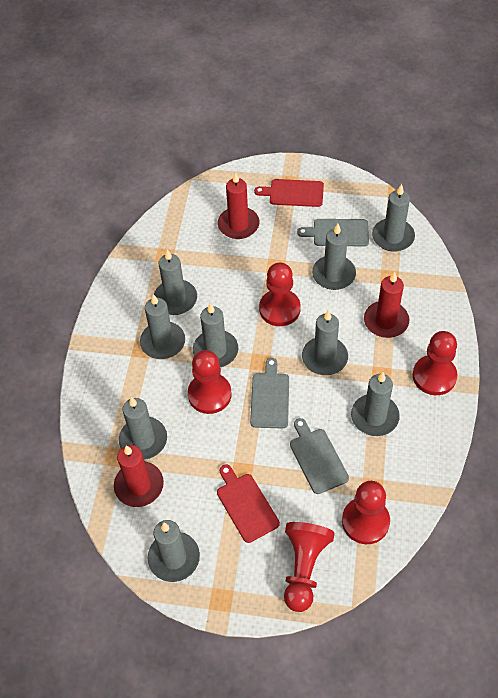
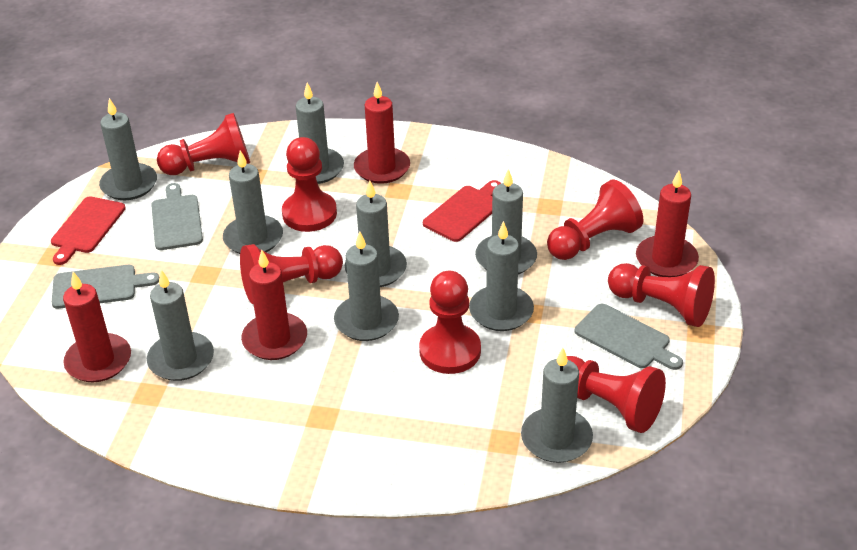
red candle: [114,445,164,507] [218,172,259,239] [364,272,409,338] = 3 -> [63,272,131,382] [241,250,307,360] [354,82,410,184] [636,171,699,277] = 4
red pawn: [188,350,232,414] [259,263,301,326] [284,522,335,612] [342,481,390,544] [413,331,458,395] = 5 -> [157,113,250,175] [240,244,343,304] [282,137,337,232] [419,271,481,374] [547,179,643,260] [567,356,666,433] [608,263,715,327] = 7

